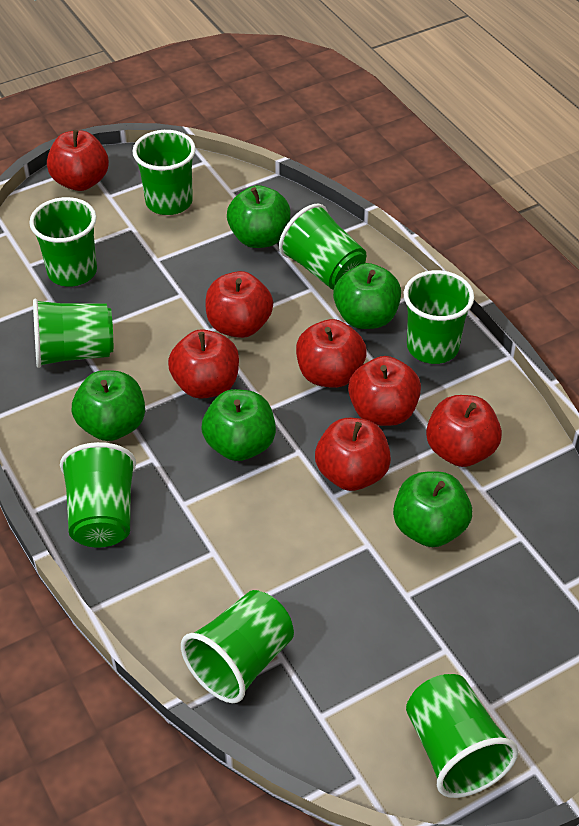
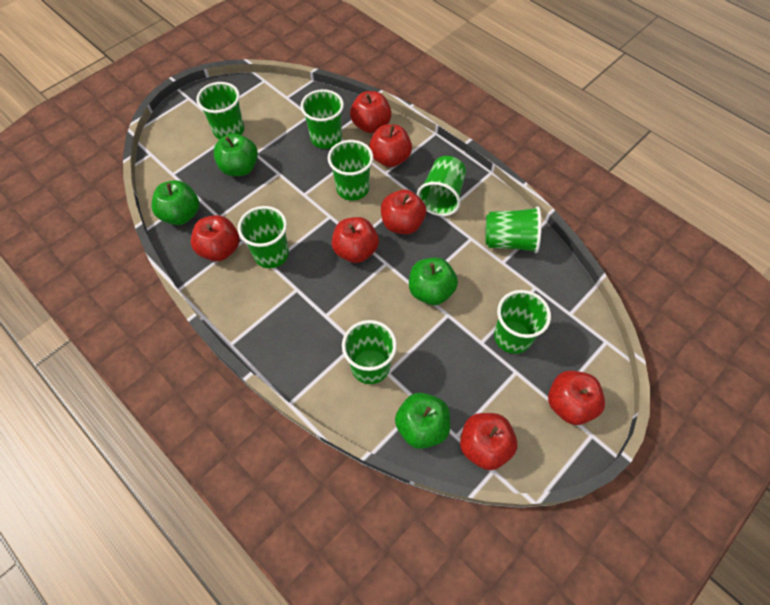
green apple: [72,370,145,441] [202,389,276,461] [227,185,291,248] [333,263,401,329] [393,472,472,547] = 5 -> [151,180,199,225] [213,133,258,176] [395,392,450,449] [409,257,458,305] = 4

